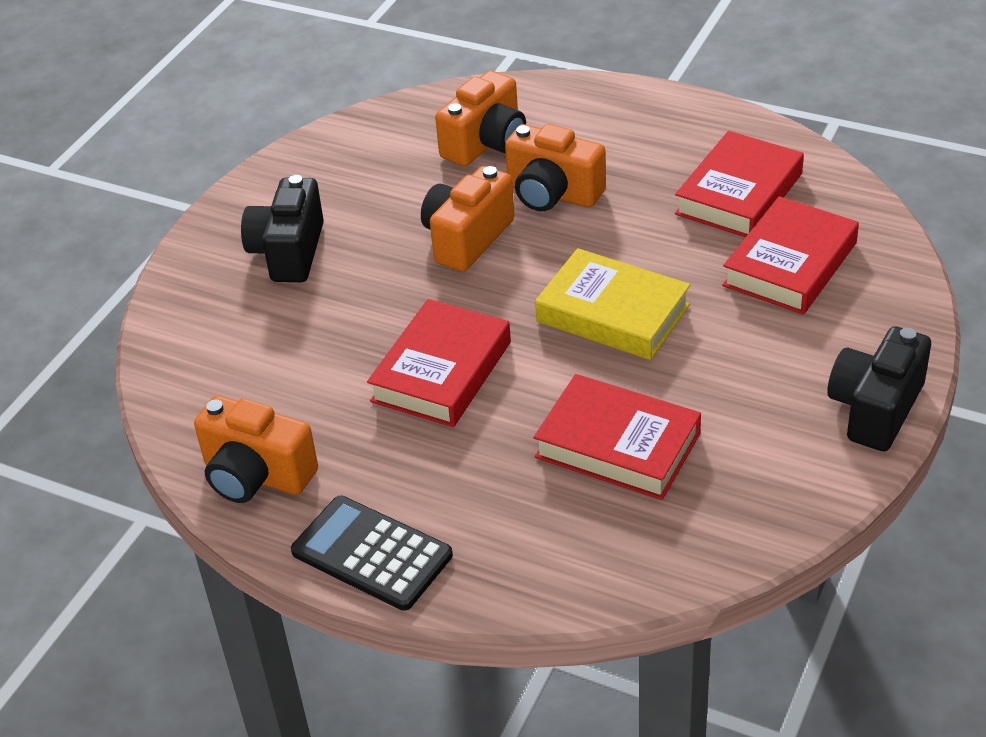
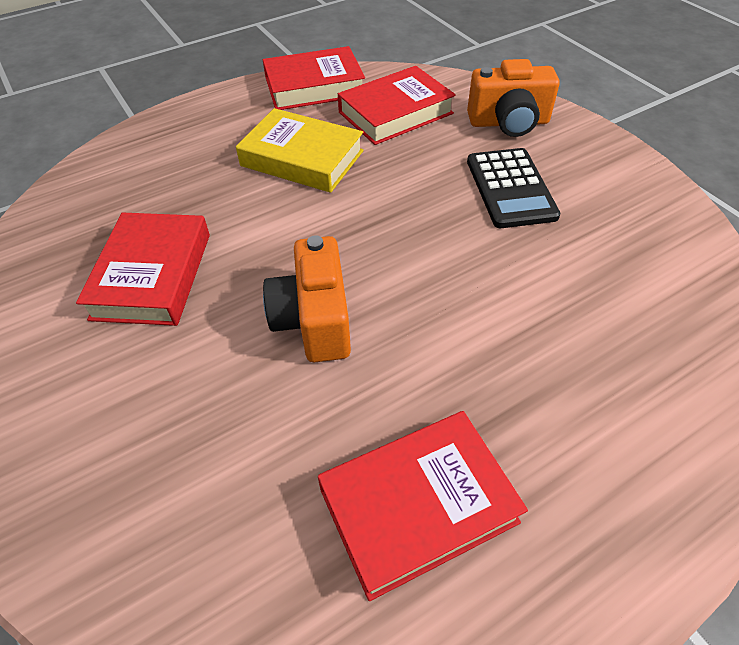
black camera: [241,175,324,282] [827,326,931,451] = 2 -> none = 0
orange camera: [194,396,318,503] [421,166,515,272] [435,71,526,166] [505,124,606,211] = 4 -> [263,235,351,363] [467,59,560,137] = 2

